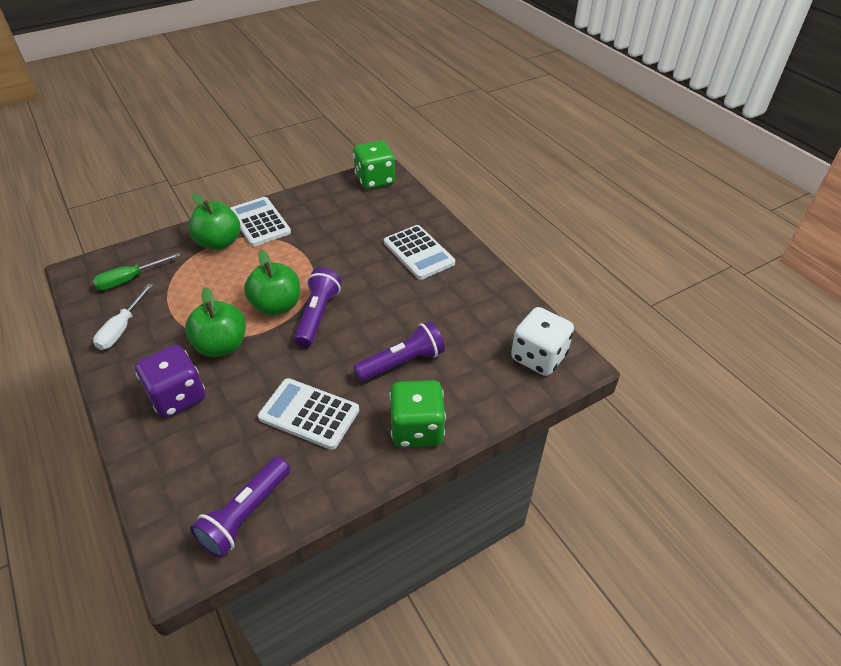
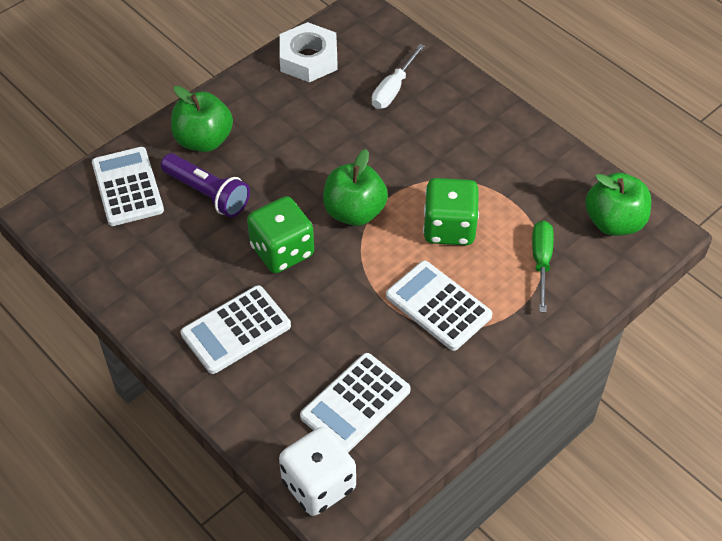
purple dice: [135,345,205,418] = 1 -> none = 0
purple flashlight: [190,456,290,558] [294,268,341,348] [353,321,445,382] = 3 -> [161,153,250,217] = 1
white calculator: [231,197,291,247] [258,378,359,450] [384,225,455,280] = 3 -> [92,147,164,226] [181,285,291,374] [300,353,411,453] [386,260,492,351] = 4
white nut: none = 0 -> [279,22,338,82] = 1

